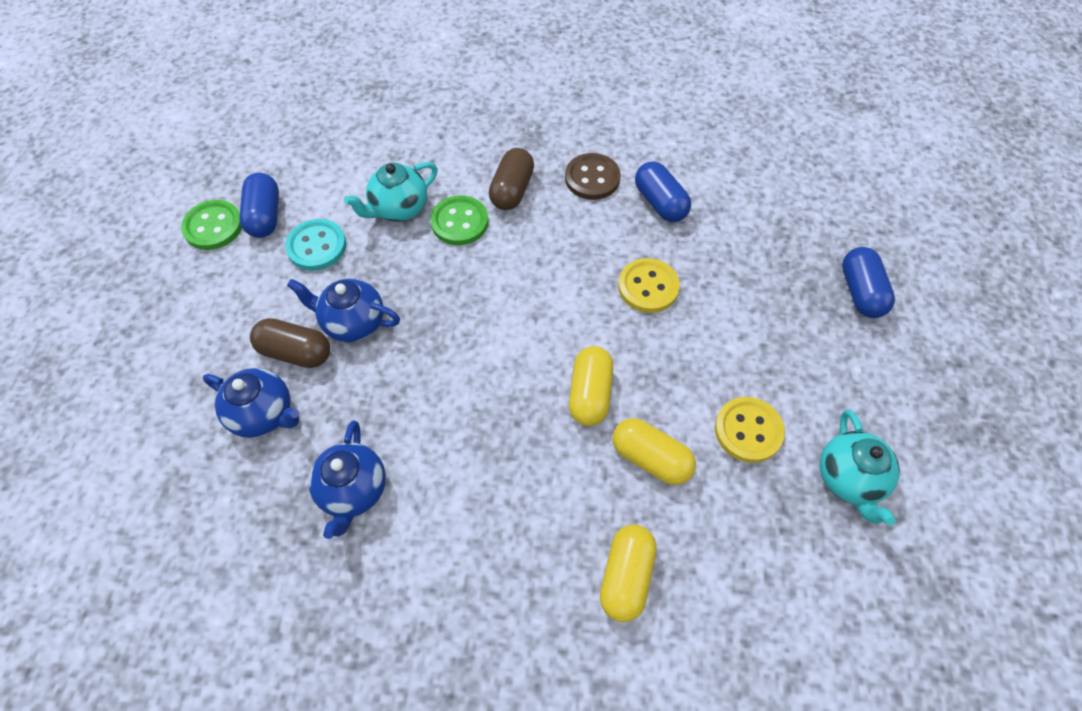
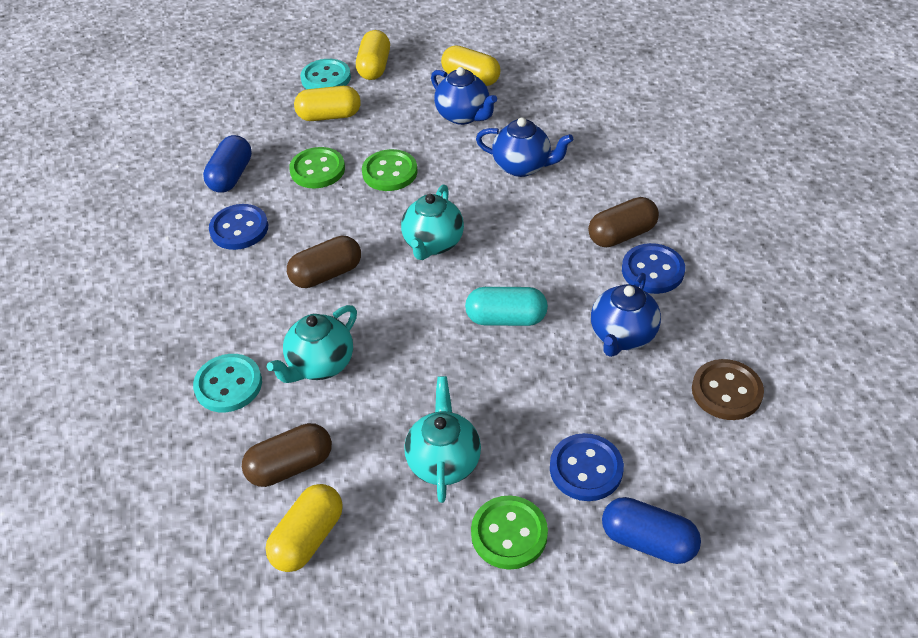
blue button: none = 0 -> [209,204,268,250] [550,433,624,501] [622,243,685,294] = 3
blue capsule: [239,173,279,238] [635,162,691,222] [842,247,895,318] = 3 -> [203,135,252,193] [602,497,701,564] = 2
brown capsule: [250,318,330,368] [489,148,534,210] = 2 -> [242,423,332,487] [287,236,361,288] [588,197,659,247] = 3
green button: [181,200,242,250] [430,196,488,245] = 2 -> [289,147,345,188] [362,149,417,191] [471,495,548,570] = 3
turquoise button: [285,219,346,270] = 1 -> [193,354,262,412] [300,59,351,89] = 2
turquoise capsule: none = 0 -> [465,287,548,326] = 1
turquoise teapot: [344,162,438,222] [819,409,900,525] = 2 -> [267,305,357,383] [401,185,464,260] [404,376,481,503] = 3
yellow button: [618,258,680,313] [715,397,785,463] = 2 -> none = 0
yellow capsule: [569,346,613,426] [600,524,657,622] [613,418,696,485] = 3 -> [265,484,343,572] [294,86,361,121] [356,30,390,80] [441,45,501,86] = 4

